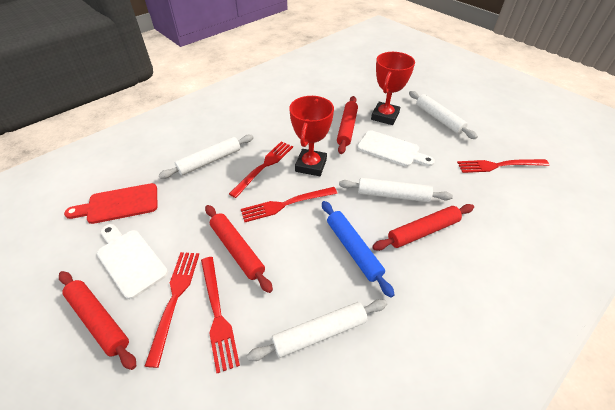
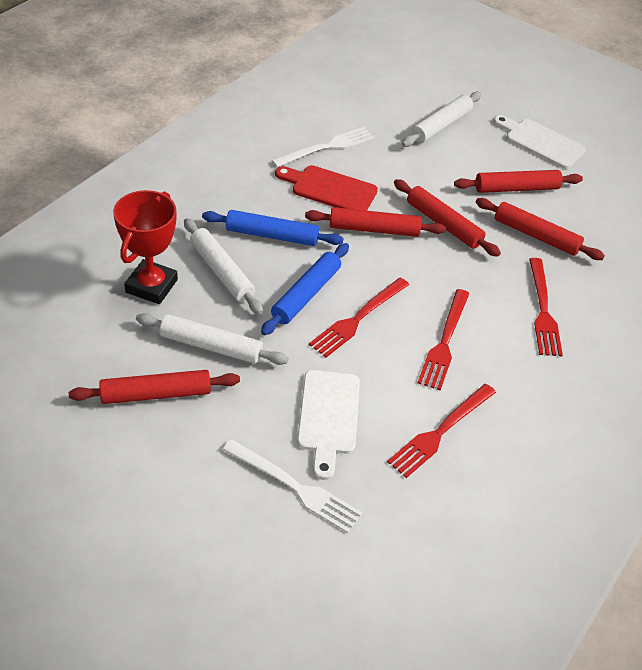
blue rolling pin: [322,201,395,298] = 1 -> [202,210,344,246] [261,243,349,335] = 2
red fork: [144,252,199,368] [201,257,240,373] [229,141,293,198] [241,187,337,222] [457,159,549,173] = 5 -> [309,278,409,358] [387,384,496,478] [418,289,470,391] [529,258,563,356] = 4
red rolling pin: [59,271,136,370] [205,205,273,293] [337,96,358,154] [372,204,474,251] = 4 -> [69,370,240,404] [305,207,446,237] [394,179,501,257] [454,170,583,193] [475,198,605,260] = 5
red trophy: [289,96,334,176] [371,52,415,125] = 2 -> [113,190,178,304] = 1
white fork: none = 0 -> [222,439,362,533] [271,127,374,167] = 2
white rolling pin: [158,135,254,179] [247,299,387,361] [339,178,453,202] [409,91,478,139] = 4 -> [136,313,288,365] [184,218,263,315] [402,92,481,147] = 3

